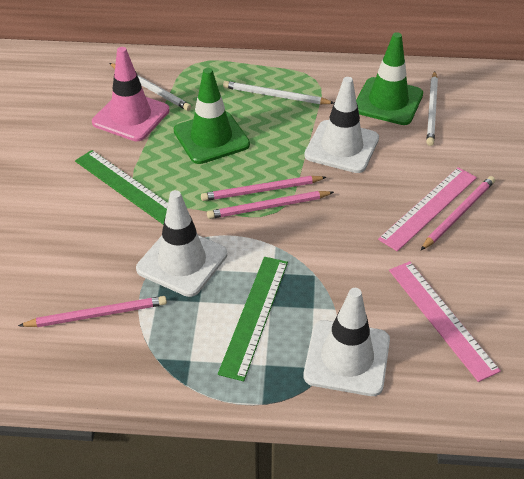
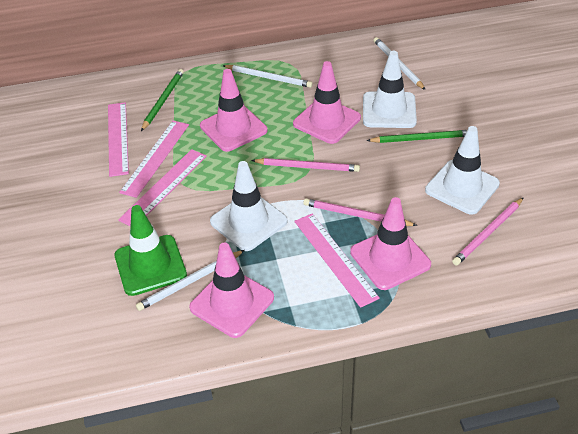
green pencil: none = 0 -> [141,69,184,131] [366,130,467,143] = 2
green ruler: [75,150,168,225] [218,257,288,381] = 2 -> none = 0
green traffic cone: [174,68,250,164] [356,32,423,125] = 2 -> [114,205,187,296] = 1
pink pencil: [18,296,167,327] [201,176,326,201] [207,191,334,219] [421,176,495,250] = 4 -> [251,158,360,172] [303,198,417,226] [452,197,524,265] = 3
pink ruler: [378,167,477,251] [389,261,501,382] = 2 -> [108,102,129,177] [118,149,207,227] [119,121,189,198] [294,214,380,308] = 4
pink traffic cone: [92,47,170,141] = 1 -> [189,243,274,338] [200,69,267,152] [293,61,361,144] [350,197,431,290] = 4

